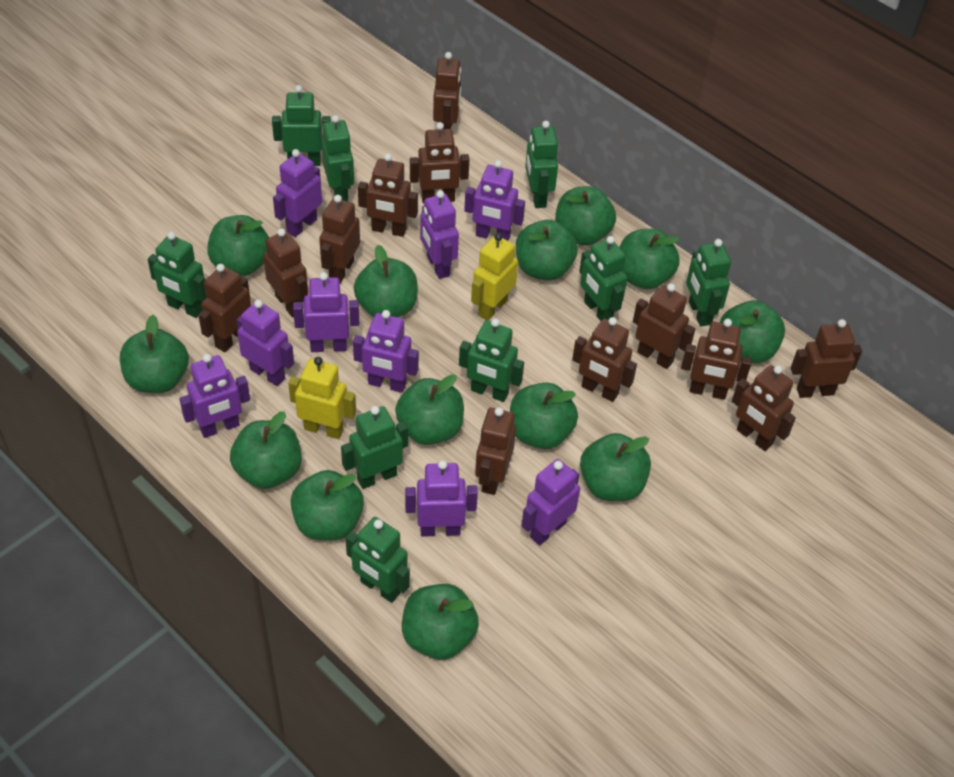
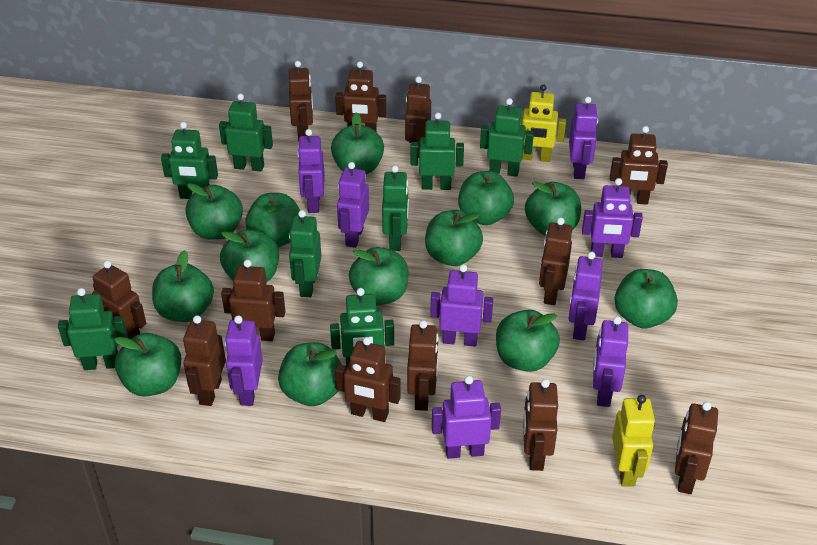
green robot: [148,232,207,318] [272,85,331,166] [321,115,354,202] [341,406,408,489] [346,517,410,603] [459,318,524,402] [525,121,558,208] [579,236,628,321] [686,239,731,327] = 9 -> [58,288,128,370] [161,122,218,199] [219,94,273,171] [289,210,321,297] [330,288,394,369] [382,165,409,251] [411,113,464,190] [480,98,534,177] = 8

